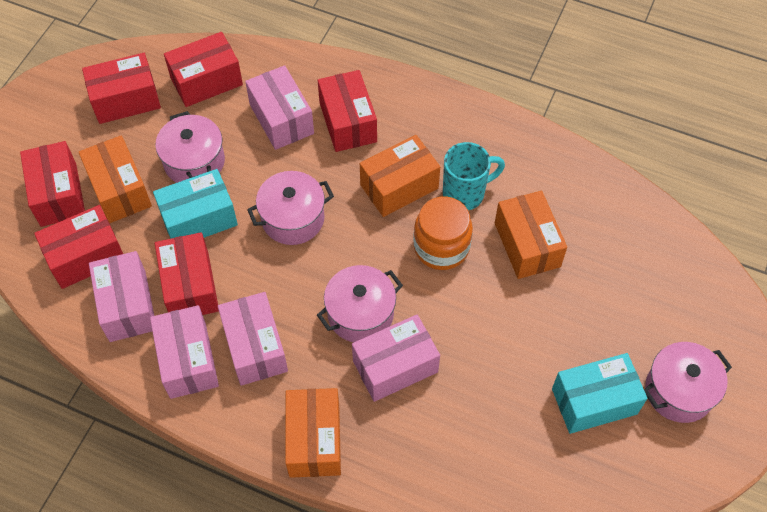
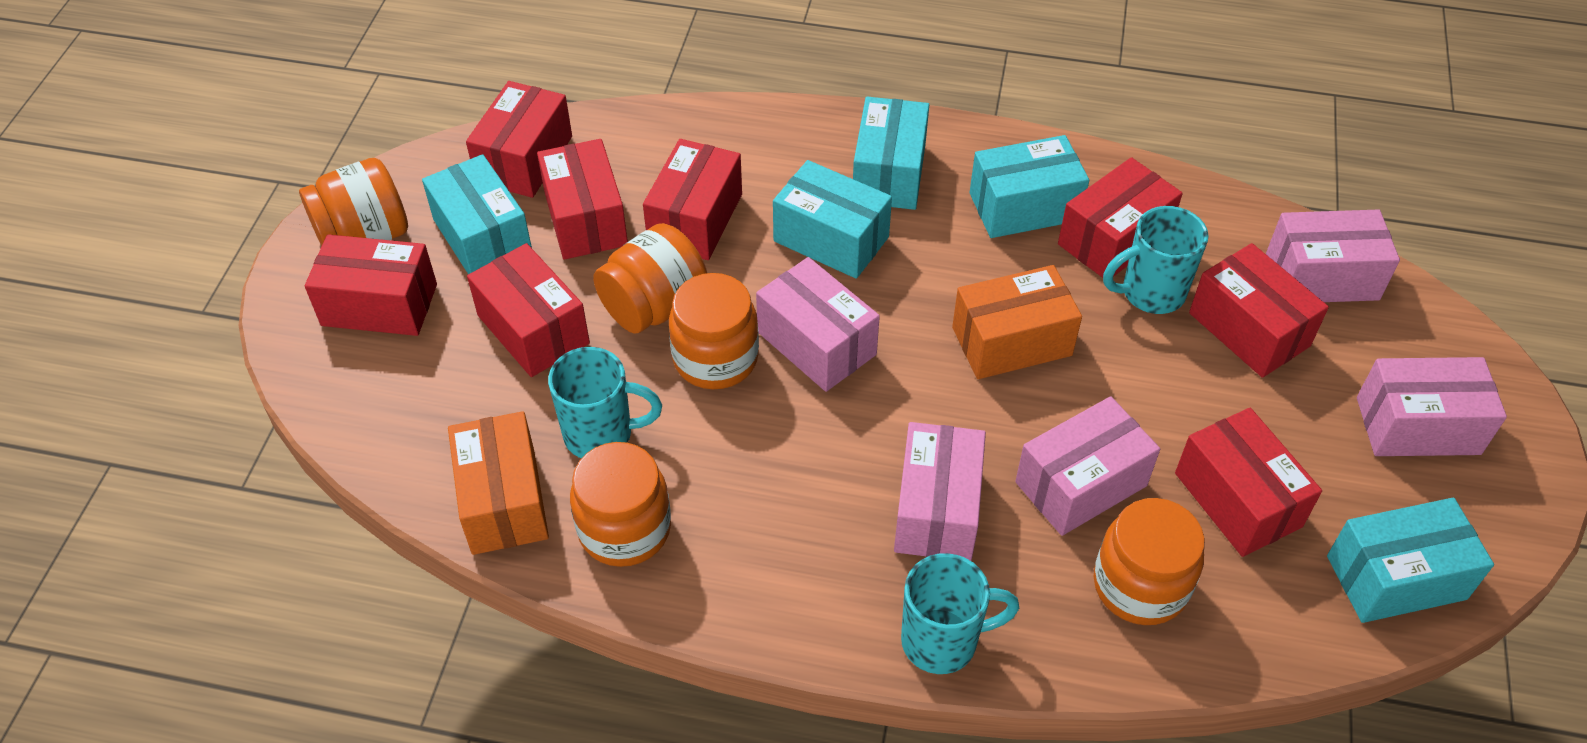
orange box: [79,135,152,223] [285,388,341,478] [360,135,440,217] [495,191,567,279] = 4 -> [448,411,549,555] [952,265,1082,379] = 2
orange jar: [413,196,473,270] = 1 -> [299,158,408,246] [570,442,671,567] [593,223,707,334] [669,273,759,389] [1094,498,1205,625] = 5
pink pot: [155,111,225,183] [247,171,334,245] [317,265,403,342] [644,342,732,423] = 4 -> none = 0
red box: [20,141,85,227] [34,205,123,289] [82,53,161,124] [155,232,219,315] [164,32,243,107] [318,70,377,152] = 6 -> [305,234,437,336] [466,81,572,198] [467,243,590,377] [537,139,628,260] [643,139,742,260] [1058,157,1183,278] [1175,408,1322,557] [1189,243,1329,378] = 8
turquoise box: [153,169,238,239] [552,353,648,434] = 2 -> [422,154,532,274] [773,160,892,279] [853,97,929,210] [970,135,1089,238] [1327,498,1494,623] = 5
turquoise mug: [443,142,505,210] = 1 -> [548,347,662,458] [901,553,1019,674] [1103,206,1209,314] = 3

